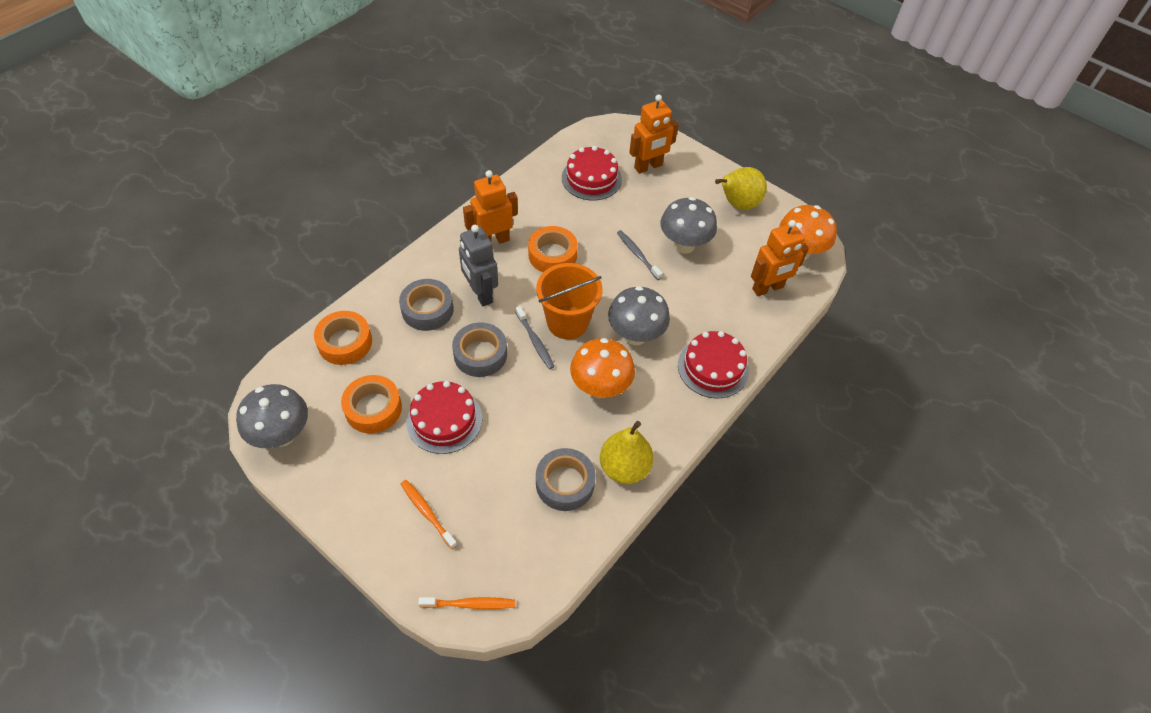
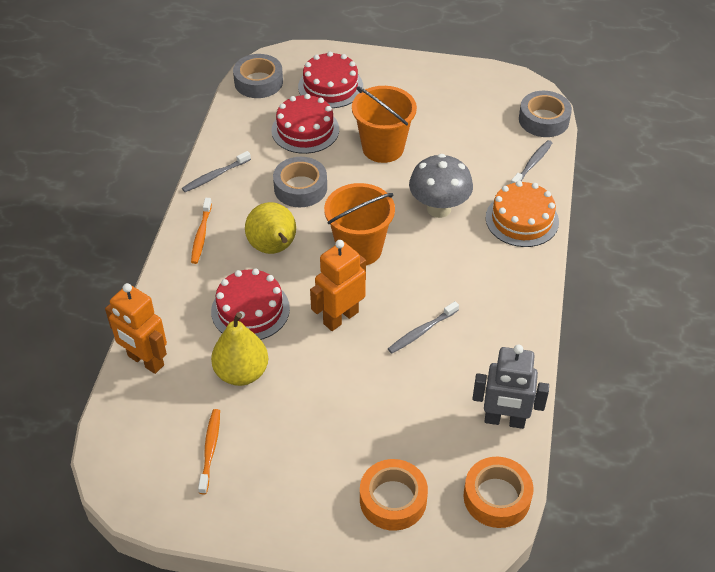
grey mushroom: [236,384,308,448] [608,286,670,345] [660,197,717,254] = 3 -> [409,154,473,218] = 1
grey toothbrush: [515,306,555,369] [617,230,663,280] = 2 -> [182,151,251,192] [388,301,459,354] [511,140,552,184] = 3
orange bucket: [536,263,602,339] = 1 -> [324,183,395,265] [352,86,417,163] = 2
orange cake: none = 0 -> [485,181,559,247] = 1
orange mushroom: [570,338,635,398] [779,205,837,260] = 2 -> none = 0
orange robot: [463,170,518,244] [629,94,679,174] [751,220,809,296] = 3 -> [105,283,167,374] [310,240,366,331] = 2
orange tape: [314,311,372,365] [341,375,402,434] [528,226,578,272] = 3 -> [360,459,428,531] [463,457,533,528] = 2

